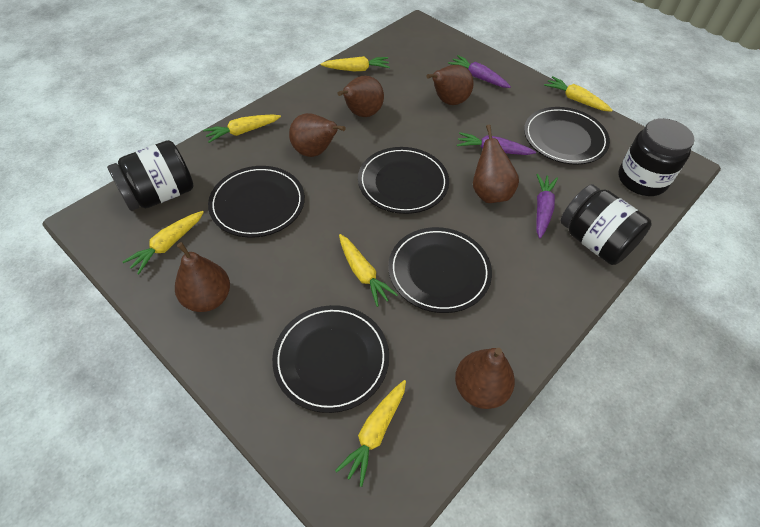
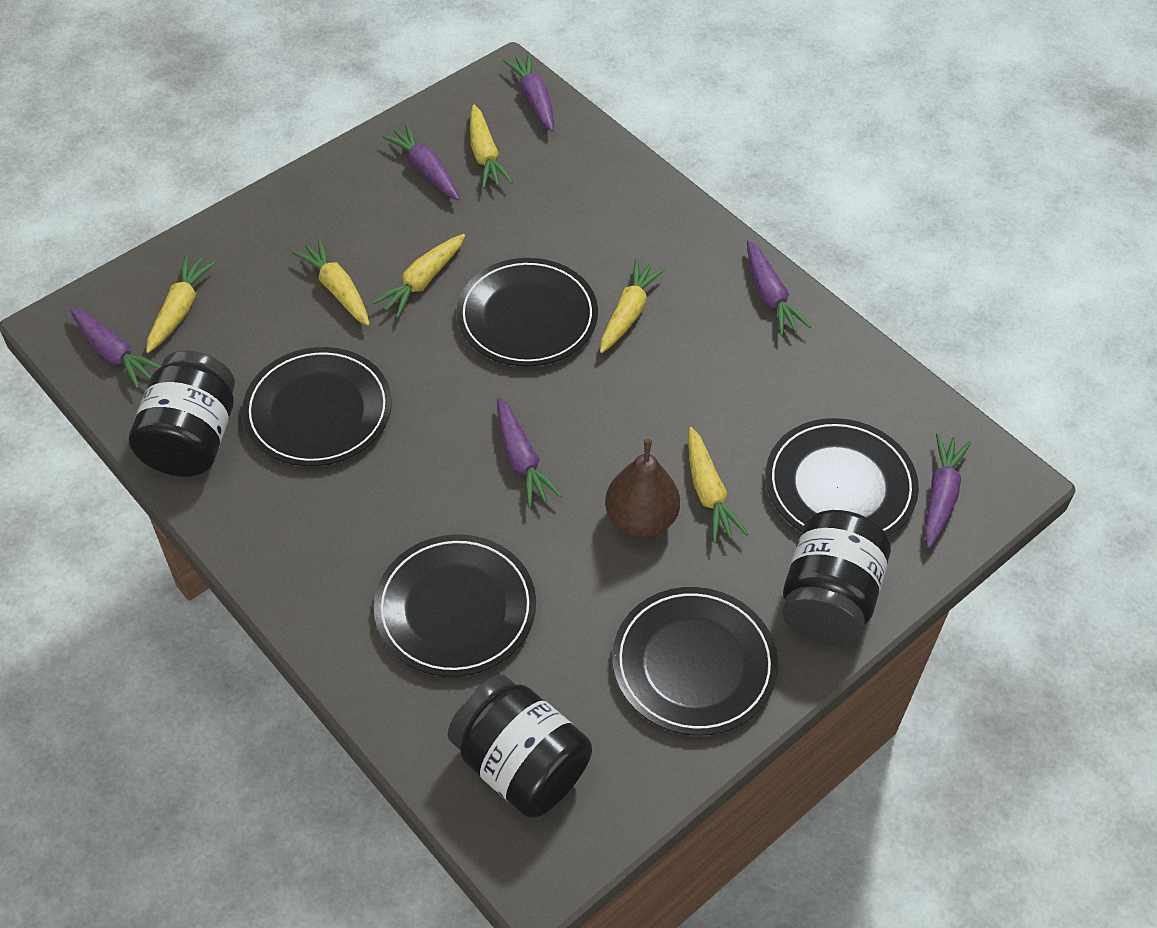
brown pear: [175,242,230,312] [289,113,346,157] [338,76,384,117] [427,65,474,105] [455,348,515,409] [473,125,519,203] = 6 -> [605,439,680,538] = 1
purple carrot: [448,55,511,88] [457,132,536,155] [536,174,558,238] = 3 -> [70,307,161,388] [382,124,459,200] [497,397,562,508] [503,53,554,131] [747,240,811,336] [925,434,971,548] = 6

